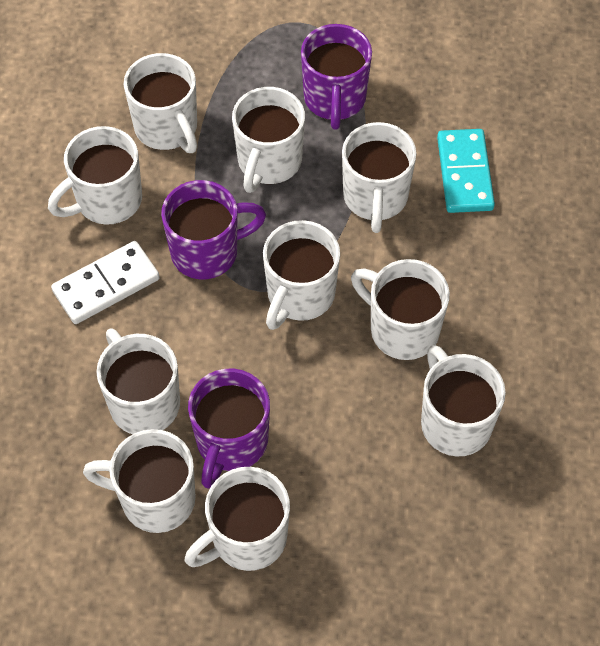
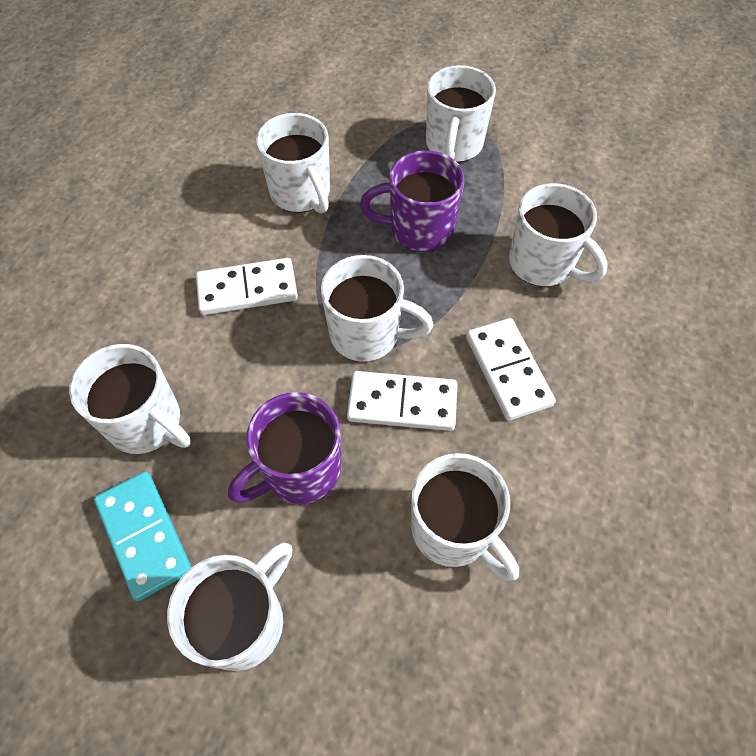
purple mug: [161,180,266,279] [188,369,270,489] [301,24,372,130] = 3 -> [228,392,341,504] [360,150,464,252] = 2
white domino: [51,241,160,324] = 1 -> [196,258,298,315] [347,371,458,431] [466,318,556,421] = 3
white mug: [48,126,142,225] [83,429,196,533] [96,328,180,434] [124,53,197,153] [185,467,290,571] [232,87,305,193] [263,220,340,330] [342,122,416,233] [351,259,450,360] [421,345,506,456] = 10 -> [69,344,191,454] [167,543,293,671] [256,113,330,213] [321,255,434,362] [411,453,519,581] [426,65,496,163] [509,183,608,287] = 7

